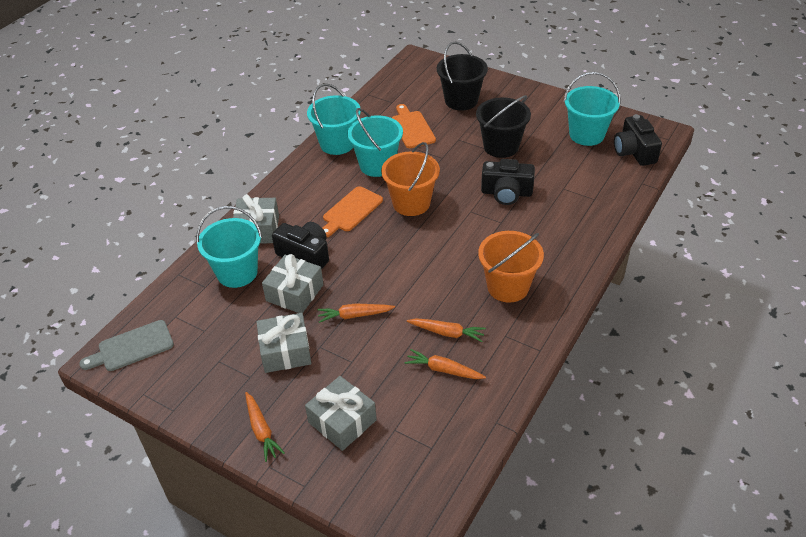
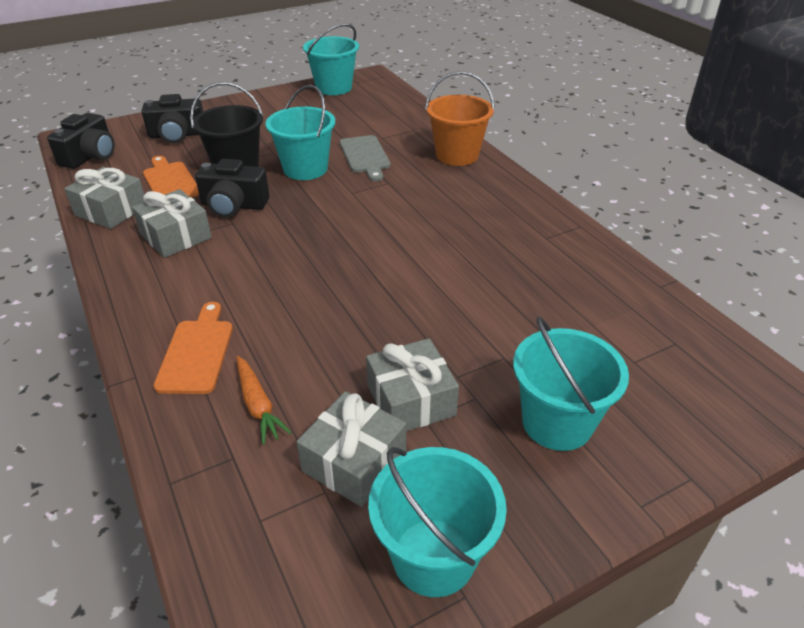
black bucket: [437,42,488,111] [476,95,531,158] = 2 -> [190,82,263,167] = 1
orange bucket: [381,142,440,216] [478,231,544,303] = 2 -> [425,71,495,166] = 1
orange carrot: [245,392,285,462] [317,303,395,323] [405,349,486,379] [407,318,486,342] = 4 -> [236,356,292,445] = 1

